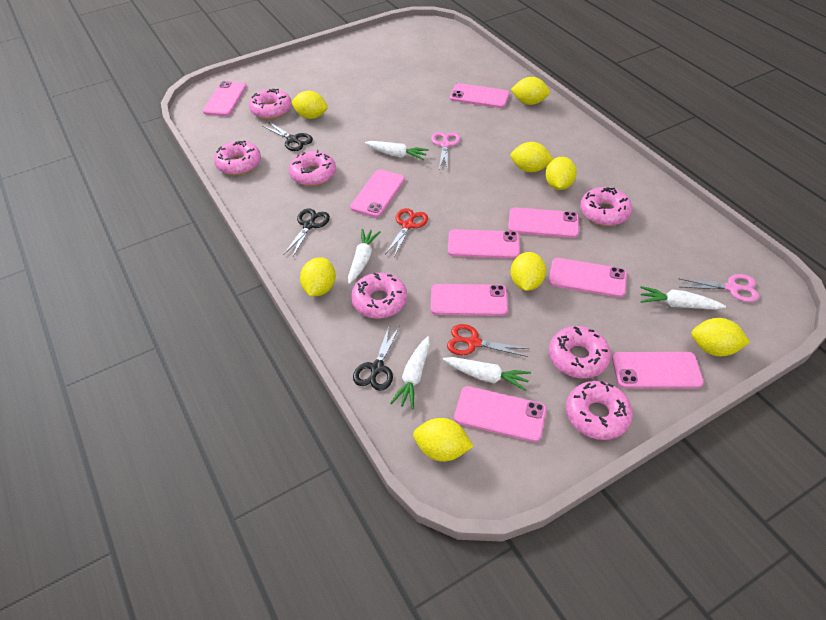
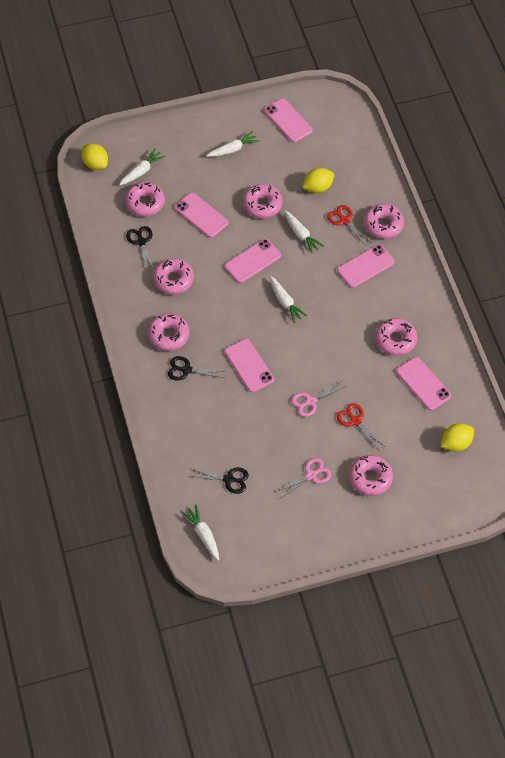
pink phone: [203,81,247,116] [350,169,405,217] [431,284,508,316] [448,229,520,259] [450,83,510,108] [454,386,547,442] [508,207,579,238] [549,258,627,298] [612,352,704,389] = 9 -> [175,193,228,238] [224,239,281,283] [224,339,274,392] [264,98,313,143] [337,244,395,288] [396,357,451,410] = 6
yellow lemon: [291,91,328,119] [300,258,336,296] [413,418,474,461] [510,142,553,172] [511,77,550,105] [511,252,546,291] [545,157,577,190] [691,318,750,356] = 8 -> [82,144,108,170] [302,168,334,193] [441,423,474,452] = 3

